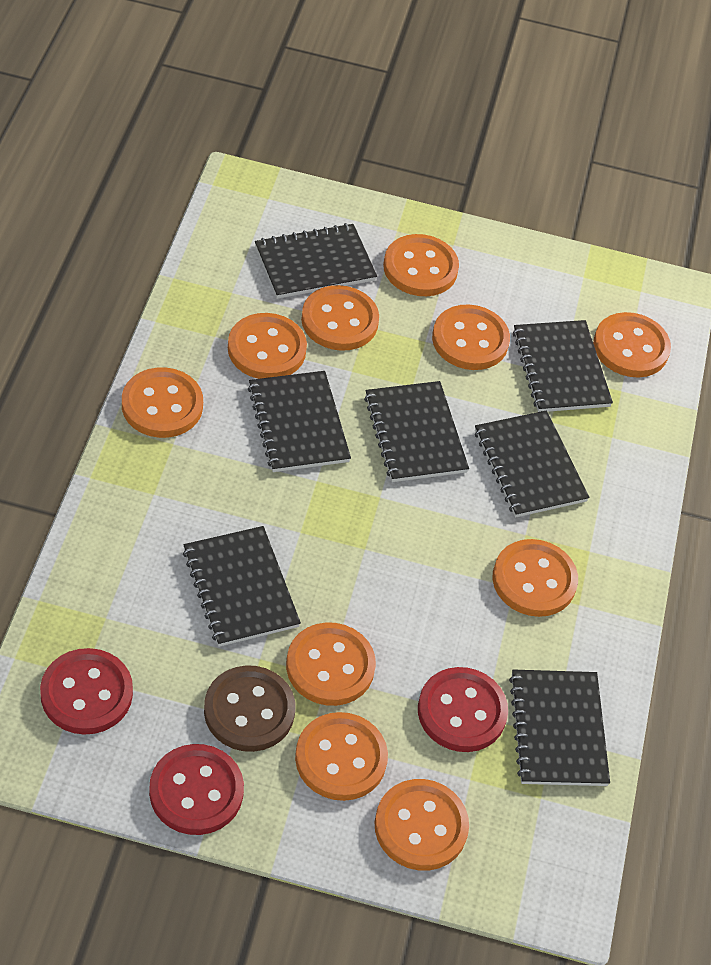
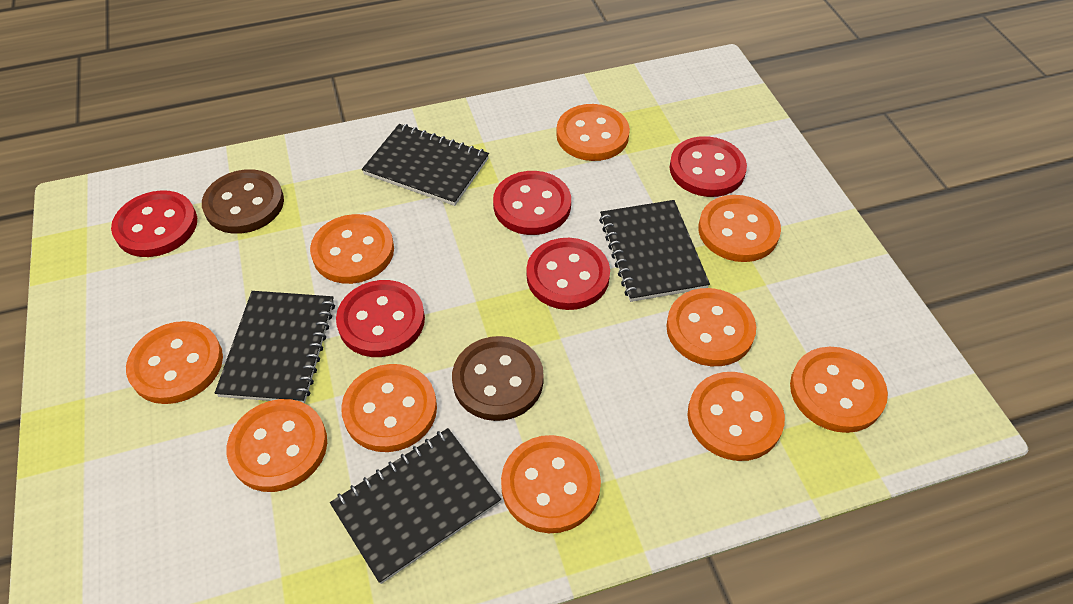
black notebook: [183,526,301,647] [248,371,351,472] [255,223,377,299] [364,381,469,482] [475,410,590,518] [509,670,610,786] [513,320,613,412] = 7 -> [215,291,335,403] [330,428,501,584] [362,124,489,206] [599,200,710,302] = 4
brown button: [204,665,295,752] = 1 -> [202,169,284,234] [452,336,544,421] = 2
red button: [40,648,133,735] [149,744,244,835] [418,667,508,752] = 3 -> [111,190,197,257] [336,280,425,357] [493,171,571,235] [526,238,610,310] [670,136,747,197] = 5

